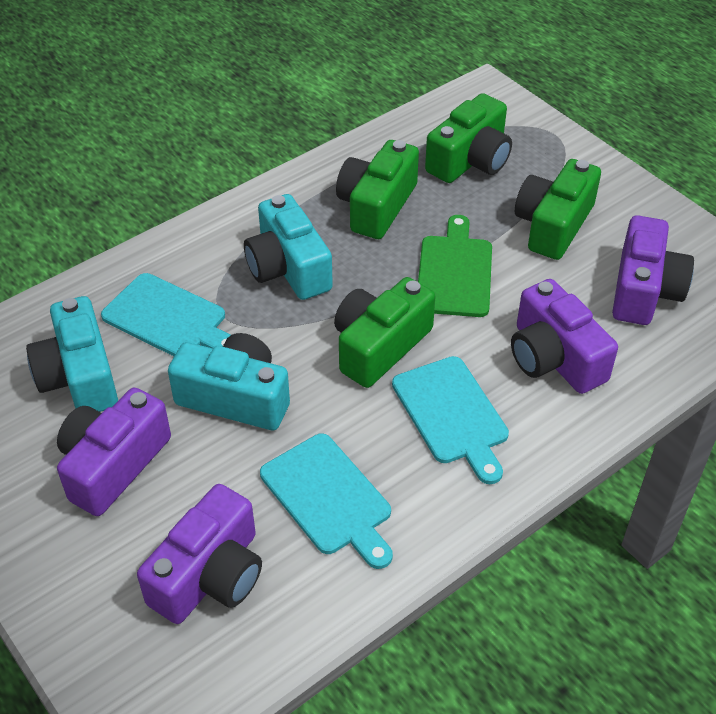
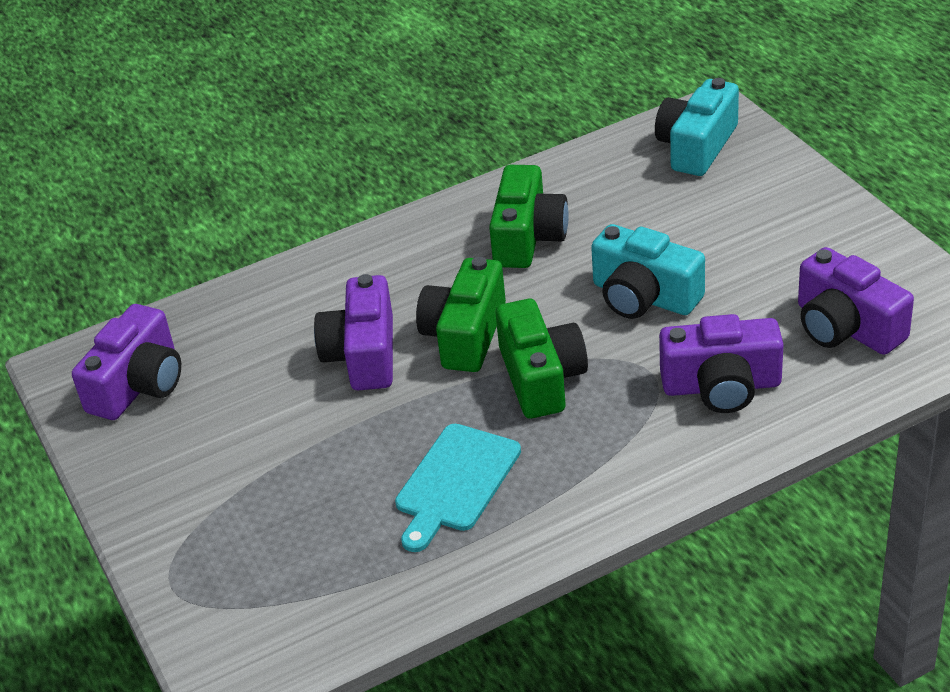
green camera: [334,277,435,388] [336,140,419,239] [425,93,512,183] [515,159,601,260] = 4 -> [416,257,506,372] [489,165,569,268] [495,299,588,419] = 3
green cutting board: [418,215,492,317] = 1 -> none = 0
turquoise camera: [26,296,118,412] [168,333,290,430] [244,194,333,300] = 3 -> [591,224,705,319] [655,78,739,176] = 2
turquoise cutting board: [101,273,231,356] [260,433,393,569] [392,356,509,484] = 3 -> [395,424,521,552] = 1

